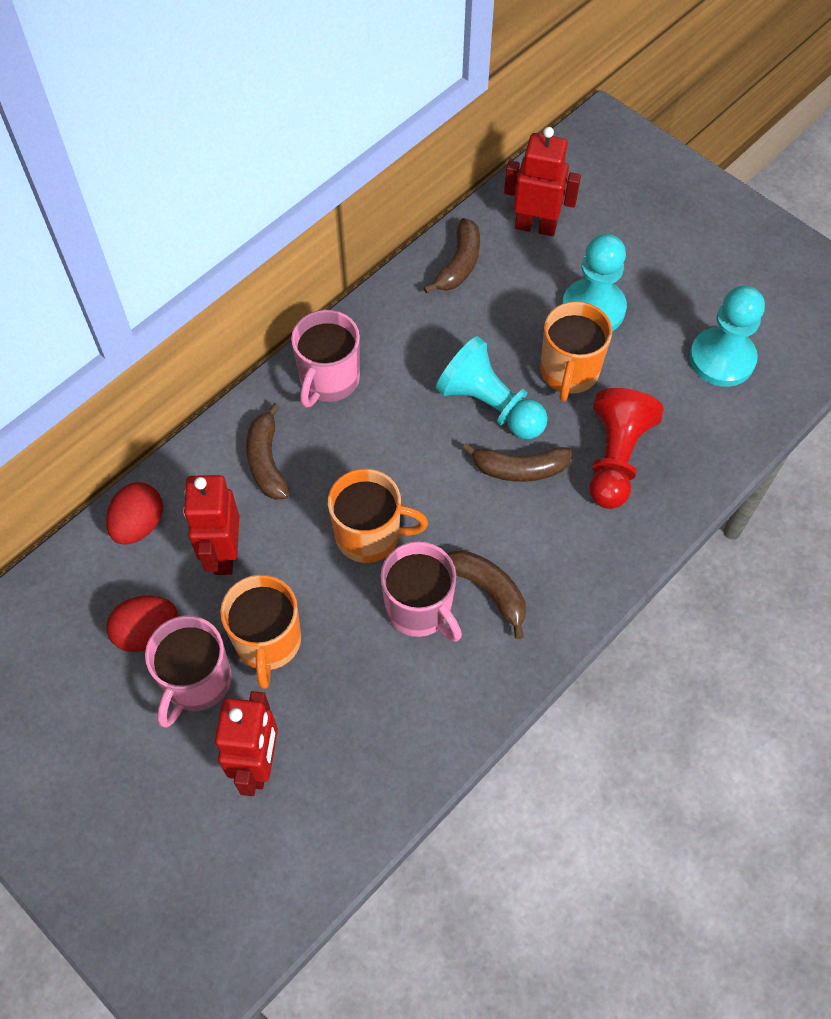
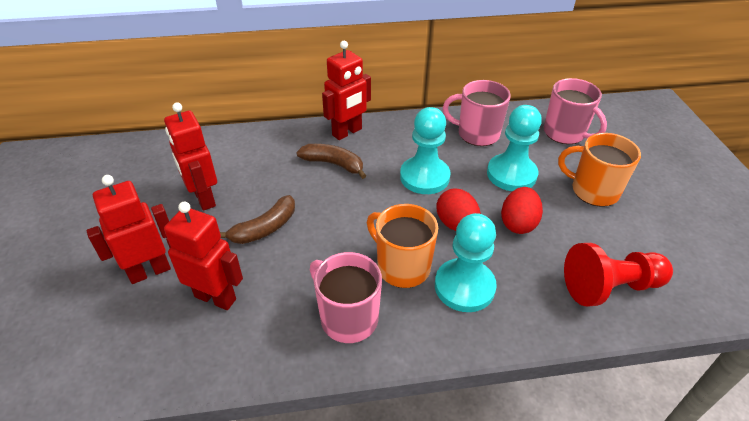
brown banana: [246,403,290,500] [423,218,480,293] [447,550,526,639] [462,443,572,482] = 4 -> [220,195,295,244] [296,144,366,179] = 2
orange mug: [220,575,301,689] [328,469,428,563] [540,301,612,401] = 3 -> [367,204,438,288] [558,133,641,207] = 2
red robot: [183,475,239,575] [215,691,278,796] [504,127,581,236] = 3 -> [87,175,171,284] [164,102,217,211] [164,202,243,310] [322,41,371,140] = 4

